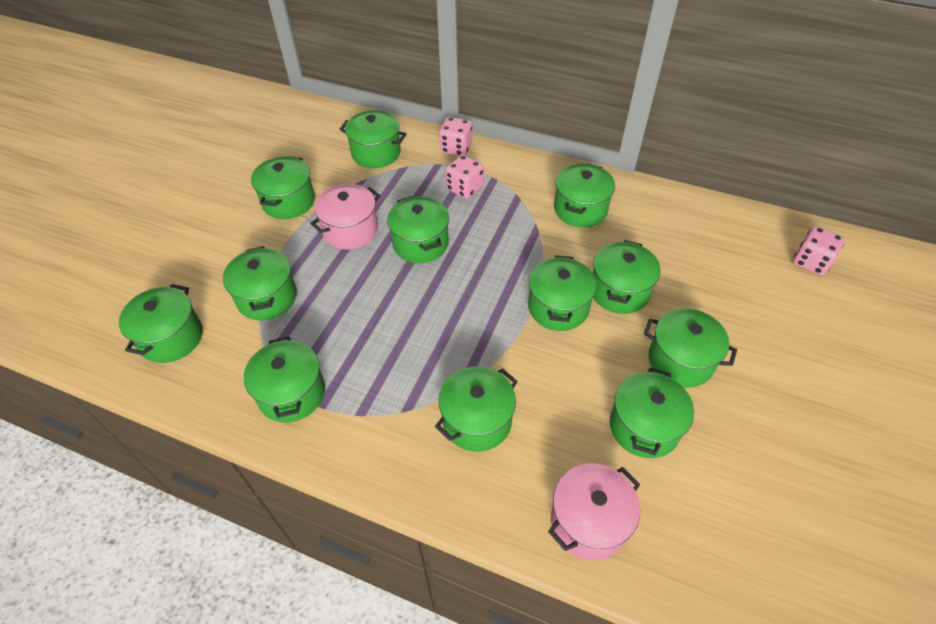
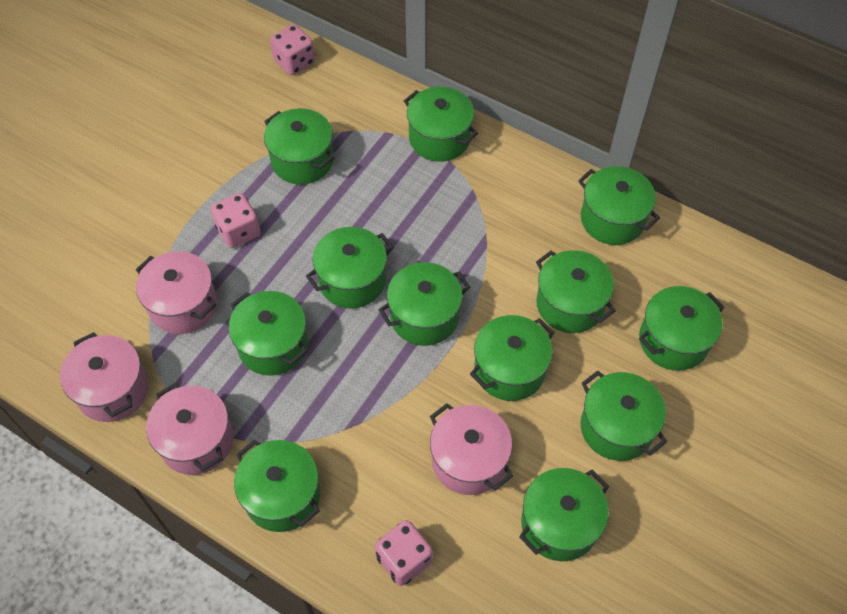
pink pot: [310,184,380,250] [548,464,640,560] = 2 -> [60,332,149,422] [136,251,217,334] [146,383,233,475] [430,403,513,495] = 4

